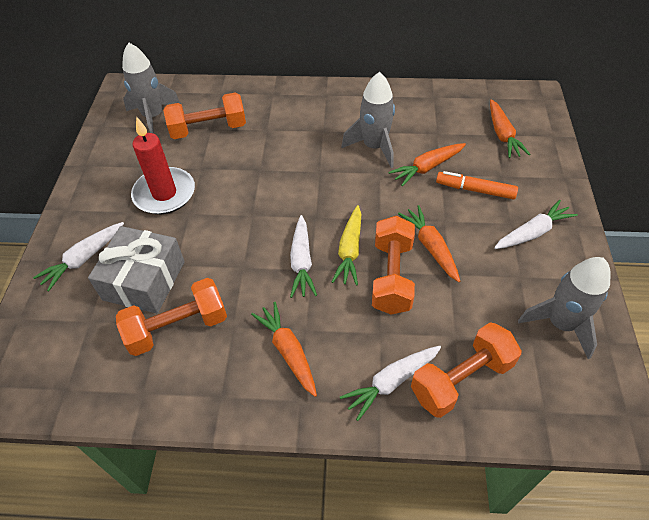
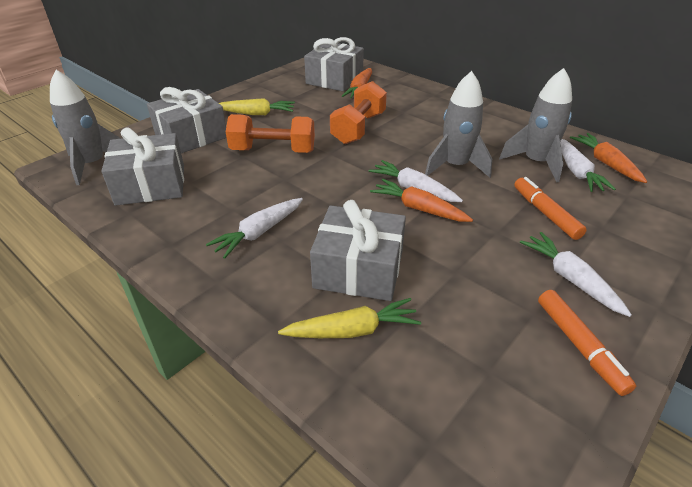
grey gift: [88,226,185,314] = 1 -> [101,127,184,206] [147,87,227,153] [304,37,364,91] [310,200,406,301] = 4
orange carrot: [251,302,317,397] [388,143,466,186] [398,205,460,282] [490,99,530,158] = 4 -> [342,68,372,98] [370,179,473,222] [570,133,647,183] = 3
orange dumbbell: [116,278,227,356] [163,92,246,139] [372,216,415,315] [411,322,522,418] = 4 -> [226,114,315,153] [330,81,387,144] = 2
orange marker: [436,171,518,200] = 1 -> [514,177,587,240] [538,290,636,396] = 2
red candle: [131,116,195,214] = 1 -> none = 0
yellow carrot: [332,205,361,286] = 1 -> [219,98,295,115] [278,298,421,338] = 2

